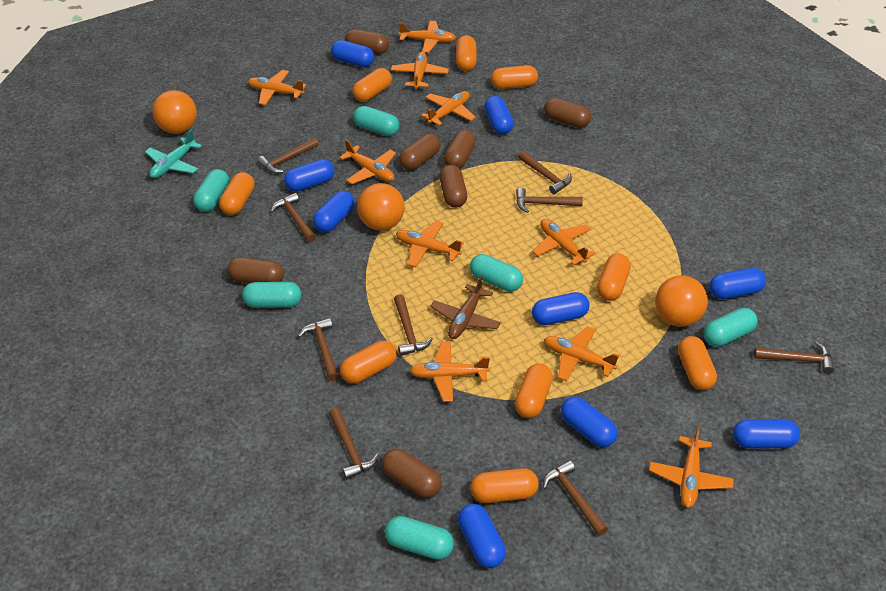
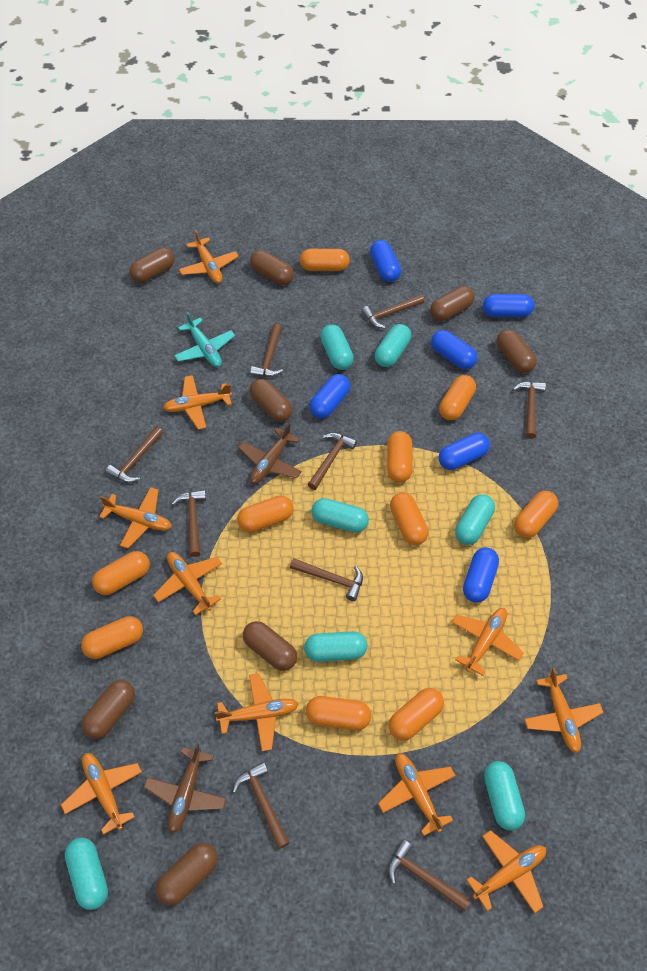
blue capsule: [284,159,334,192] [313,191,355,232] [331,40,374,67] [458,504,506,568] [484,96,514,134] [532,292,590,325] [561,397,618,447] [709,268,766,299] [733,419,800,449] = 9 -> [309,374,350,418] [370,240,401,282] [431,330,478,369] [439,433,490,470] [463,547,499,603] [483,294,534,317] = 6
brown capsule: [227,257,284,283] [345,29,389,54] [381,449,442,498] [399,133,441,170] [439,165,467,208] [444,130,476,169] [544,98,591,128] = 7 -> [82,680,135,739] [129,247,175,283] [156,843,218,905] [243,621,297,671] [249,379,293,422] [250,250,294,285] [430,286,475,321] [496,329,537,373] = 8
brown plane: [430,276,501,339] = 1 -> [144,743,227,833] [238,423,302,484] = 2
orange ball: [152,90,197,134] [357,183,405,231] [655,276,708,327] = 3 -> none = 0
orange capsule: [219,172,255,215] [340,341,397,384] [353,68,392,102] [456,35,477,71] [471,468,539,503] [491,65,538,89] [515,364,553,418] [597,253,631,301] [678,336,717,390] = 9 -> [81,616,143,659] [92,551,150,595] [237,495,294,532] [300,249,350,271] [306,696,371,730] [387,431,413,483] [389,688,444,741] [390,492,428,545] [439,375,476,420] [514,491,558,538] = 10
turquoise capsule: [193,169,230,212] [242,282,301,308] [353,106,399,136] [385,516,454,560] [470,254,523,292] [704,308,758,347] = 6 -> [65,838,108,910] [304,631,368,662] [311,498,369,533] [320,325,353,370] [375,324,411,367] [455,494,495,545] [484,761,525,831] = 7

